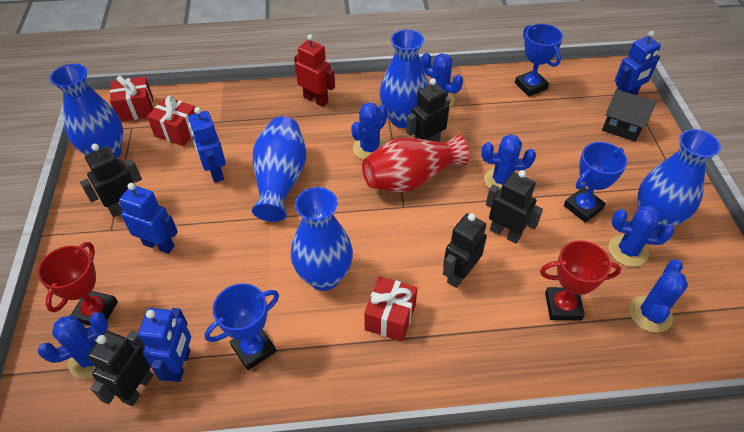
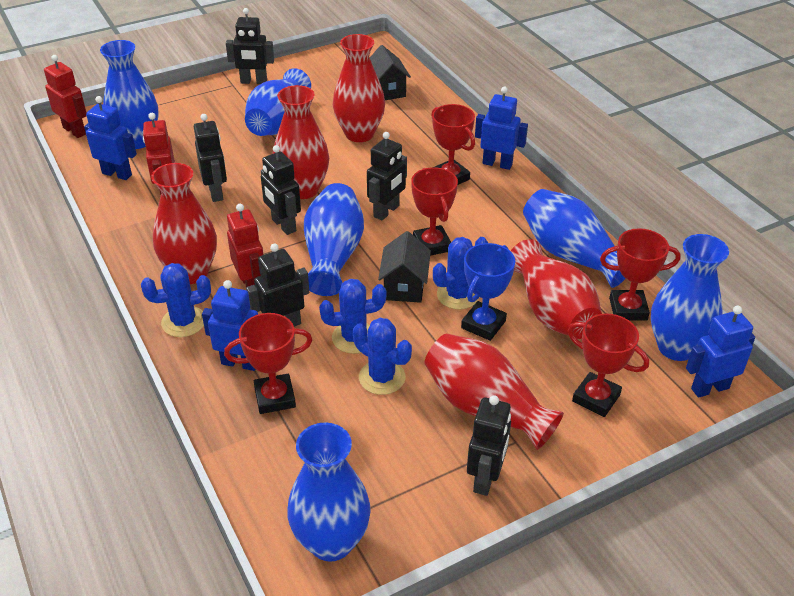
black house: [602,89,656,142] = 1 -> [370,45,411,100] [378,231,431,303] = 2
black robot: [80,144,142,217] [88,331,153,406] [406,78,450,142] [443,213,487,288] [486,170,543,244] = 5 -> [194,114,227,202] [226,8,274,84] [246,243,309,327] [261,145,301,235] [367,132,407,221] [467,395,511,496] = 6
blue cactus: [38,312,108,379] [351,102,388,160] [421,53,463,107] [481,134,536,190] [608,205,674,267] [629,259,688,333] = 6 -> [141,263,211,337] [319,279,386,354] [353,318,412,395] [433,237,488,310] = 4
blue trophy: [204,283,279,370] [515,24,563,97] [564,142,628,223] = 3 -> [461,243,515,341] = 1
blue vase: [50,64,123,159] [252,116,306,222] [291,187,353,291] [380,29,429,128] [637,129,721,232] = 5 -> [100,40,159,149] [245,68,311,136] [287,423,371,562] [304,183,364,296] [523,189,626,288] [651,234,729,361] = 6
red gift: [110,76,154,122] [147,95,196,146] [364,276,417,342] = 3 -> none = 0
red robot: [294,34,335,107] = 1 -> [44,55,87,138] [143,113,175,195] [227,204,263,287] = 3
red trophy: [37,242,118,326] [540,240,621,320] = 2 -> [224,313,312,414] [411,167,458,256] [431,104,475,185] [568,314,649,417] [600,228,681,321] = 5
red vase: [362,135,469,192] = 1 -> [151,163,217,284] [273,85,329,199] [333,34,385,142] [424,334,564,450] [511,239,602,339] = 5

